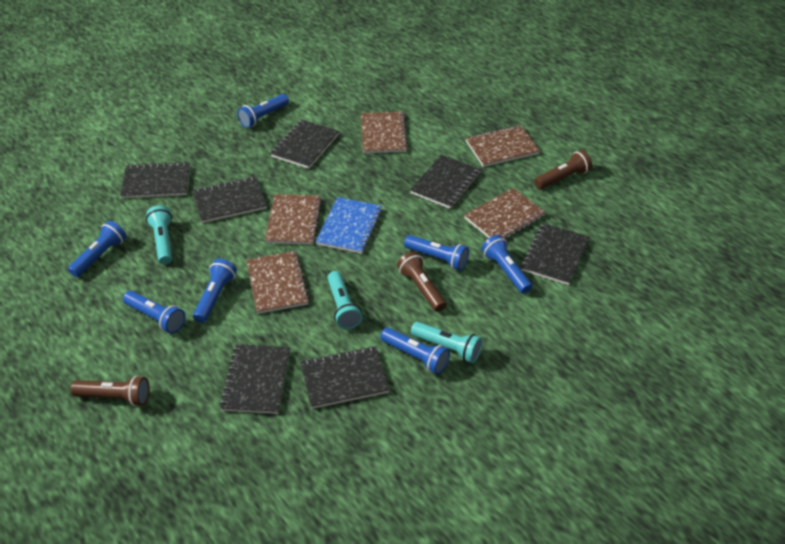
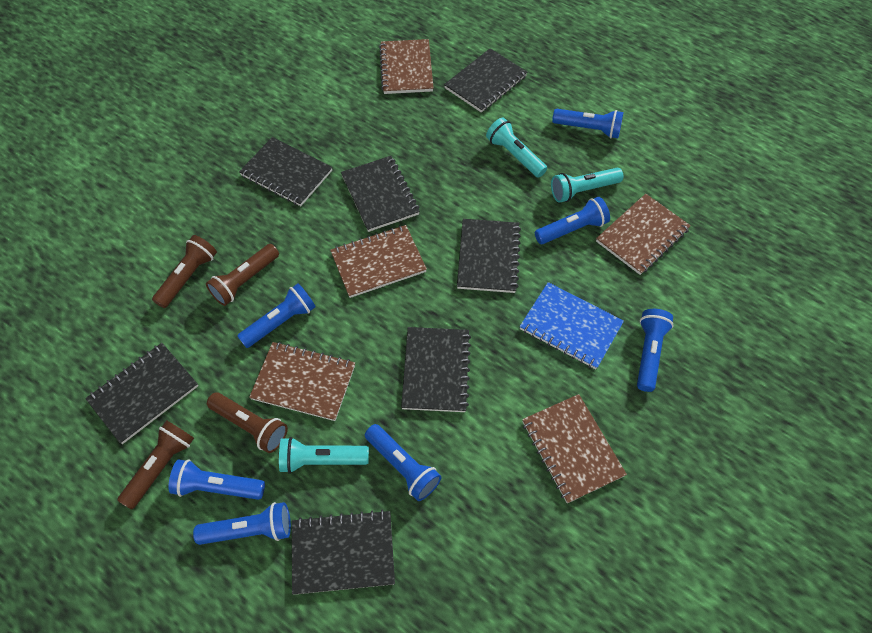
brown flashlight: [70,376,150,406] [397,251,446,312] [534,150,592,189] = 3 -> [117,420,194,509] [152,235,217,308] [206,244,279,306] [207,392,288,453] = 4

